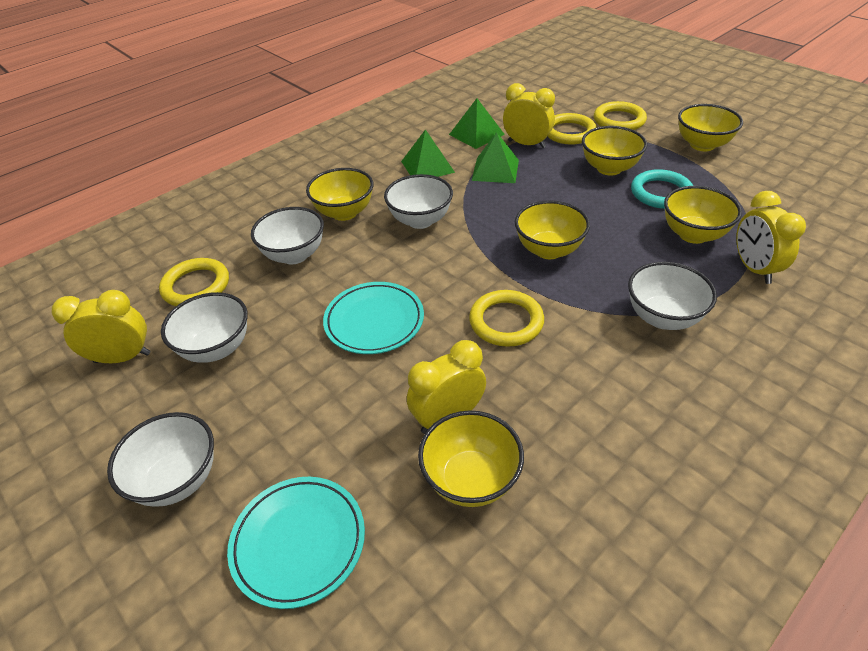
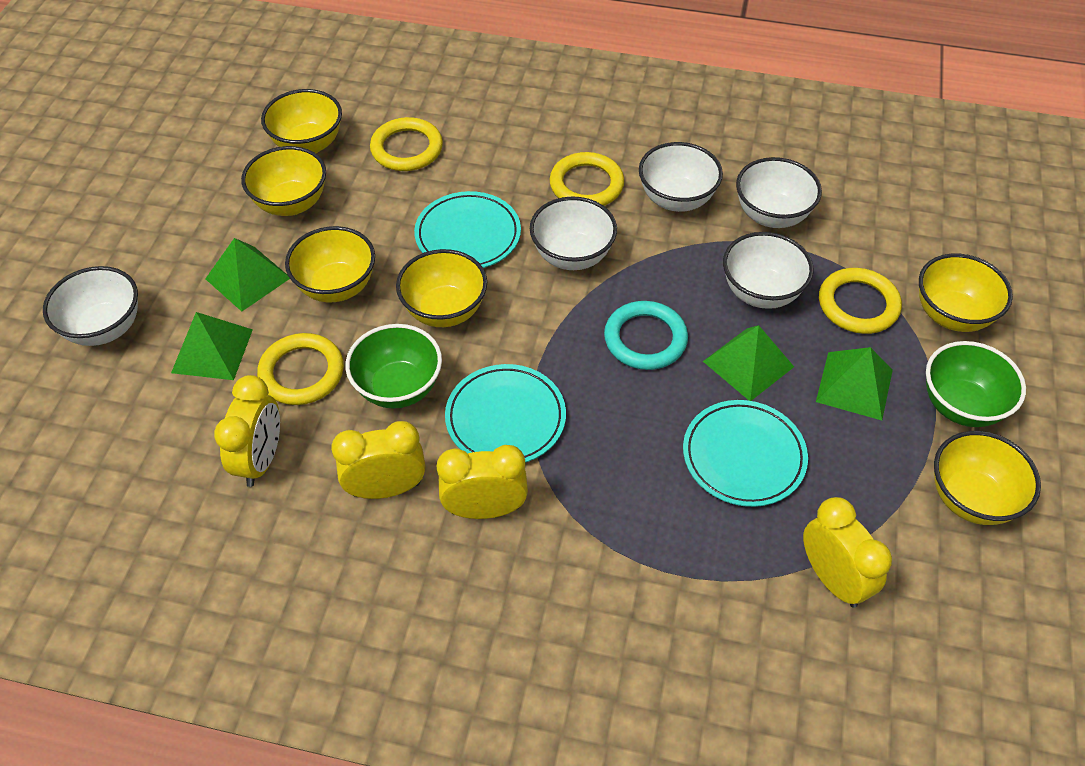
green bowl: none = 0 -> [345,324,442,409] [926,341,1026,427] = 2
green pyramid: [401,129,455,177] [449,98,505,149] [472,133,519,183] = 3 -> [171,312,253,380] [205,238,290,311] [703,325,794,401] [816,347,893,420] = 4
turquoise plate: [227,477,365,609] [323,282,424,354] = 2 -> [414,191,521,268] [445,364,566,463] [683,400,808,507] = 3

